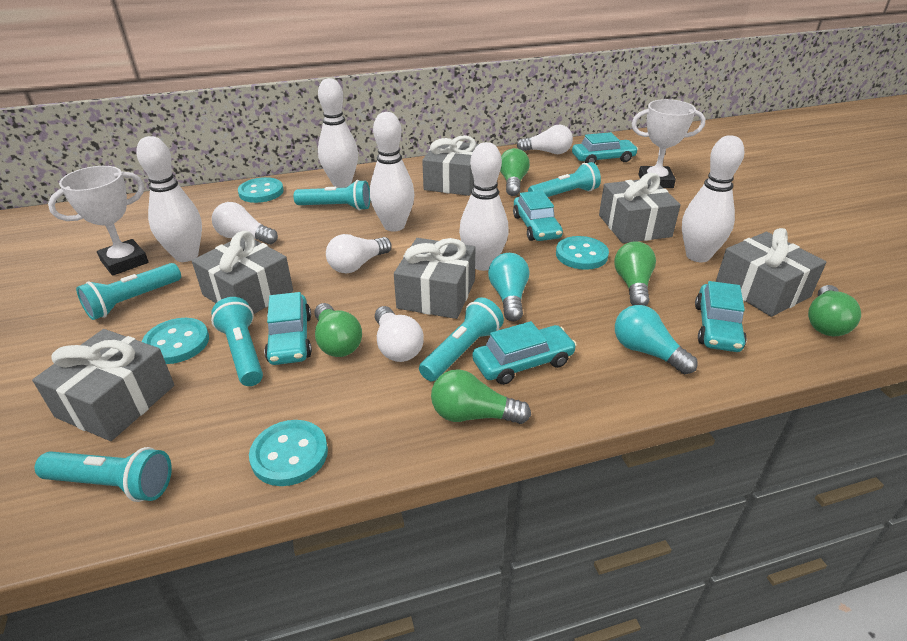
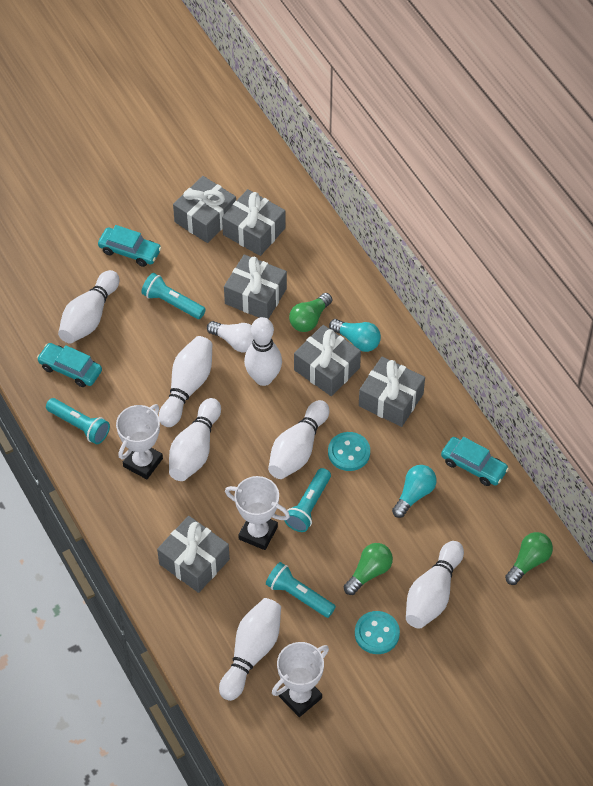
green light bulb: [314,303,362,357] [431,369,531,424] [500,148,530,196] [614,241,656,306] [808,285,861,336] = 5 -> [289,293,333,332] [344,543,393,595] [505,532,553,585] = 3
turquoise button: [142,318,209,364] [238,177,284,203] [249,420,328,486] [556,236,609,270] = 4 -> [328,432,370,471] [355,611,400,654] = 2
turquoise car: [264,292,312,365] [472,321,577,385] [513,190,563,241] [572,132,638,163] [695,281,747,352] = 5 -> [37,343,102,387] [98,225,162,267] [441,437,509,486] = 3
turquoise flashlight: [35,447,172,502] [76,263,181,320] [211,297,263,386] [294,180,370,211] [419,297,504,381] [528,162,601,197] = 6 -> [46,398,110,444] [141,273,206,319] [266,562,336,618] [284,468,331,532] = 4
white bowling pin: [137,136,202,262] [318,78,358,188] [370,112,414,232] [459,142,509,271] [682,135,744,263] = 5 -> [58,270,119,344] [159,336,212,427] [169,398,221,481] [219,598,281,701] [244,317,282,386] [268,400,329,479] [406,541,464,629] = 7
white light bulb: [212,202,278,244] [326,234,392,273] [375,306,424,362] [517,124,573,154] = 4 -> [207,321,254,353] = 1
white trophy: [48,166,149,276] [632,99,705,188] = 2 -> [116,404,163,479] [225,476,290,550] [272,642,329,717] = 3

